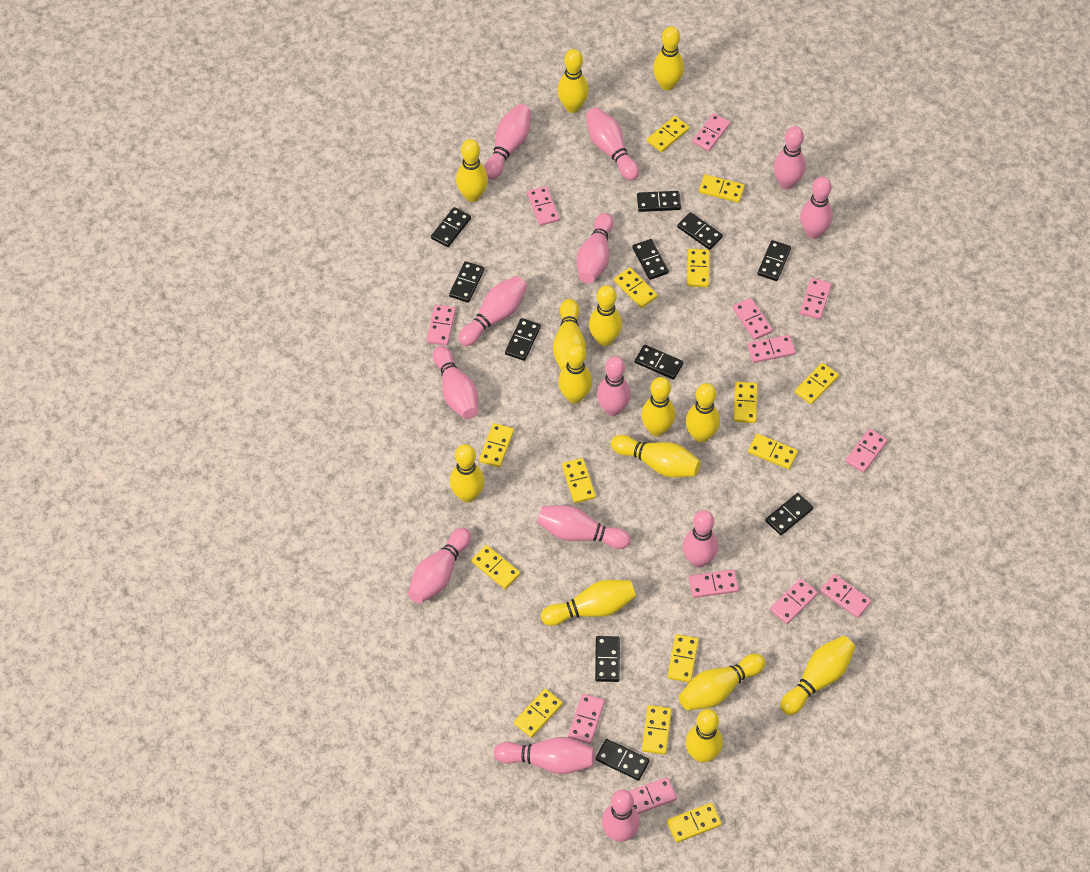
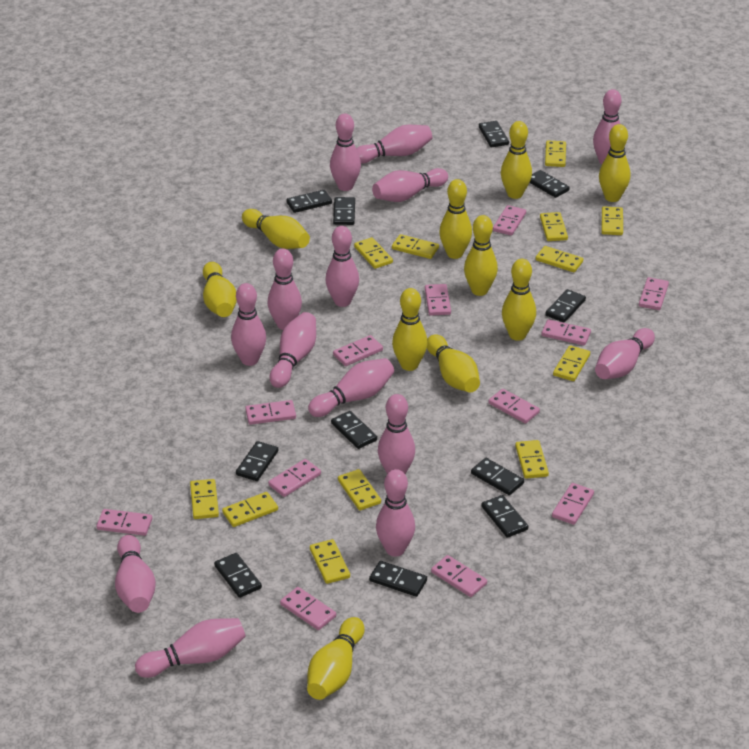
pink bowling pin: [408,528,471,603] [433,346,478,419] [458,276,527,346] [484,104,531,180] [494,737,595,774] [537,505,631,549] [576,213,614,283] [586,107,639,181] [597,356,631,416] [602,790,640,842] [683,510,718,567] [773,126,806,189] [800,176,833,239] = 13 -> [115,535,156,613] [135,618,246,678] [231,283,266,366] [267,249,302,330] [269,312,316,388] [308,358,394,417] [326,226,359,307] [330,114,361,191] [356,125,432,164] [372,168,448,202] [376,469,415,557] [378,394,415,474] [593,89,622,165] [595,328,655,379] = 14
yellow bowling pin: [450,444,485,503] [456,139,488,202] [541,580,636,626] [553,299,586,371] [558,49,589,113] [558,344,592,404] [589,285,622,346] [611,435,701,478] [641,377,675,436] [653,26,684,91] [679,654,766,710] [686,383,720,443] [686,709,723,763] [780,636,855,715] = 14 -> [203,262,237,317] [242,209,310,249] [307,617,365,700] [392,288,428,371] [427,335,480,392] [439,179,472,259] [464,215,498,296] [501,121,532,199] [502,259,536,341] [599,124,630,202] = 10
yellow domino: [471,545,520,589] [479,423,514,468] [514,689,563,738] [562,458,596,503] [614,268,658,308] [642,705,672,754] [647,116,690,152] [667,634,699,683] [667,803,722,843] [687,249,710,287] [699,175,745,203] [734,382,758,423] [748,434,798,469] [795,363,839,404] = 14 -> [190,479,219,519] [222,492,278,527] [310,539,350,584] [338,469,381,511] [354,237,393,269] [392,234,439,259] [515,440,549,479] [536,246,583,272] [540,212,568,241] [545,140,566,167] [553,345,590,381] [602,206,623,235] = 12

